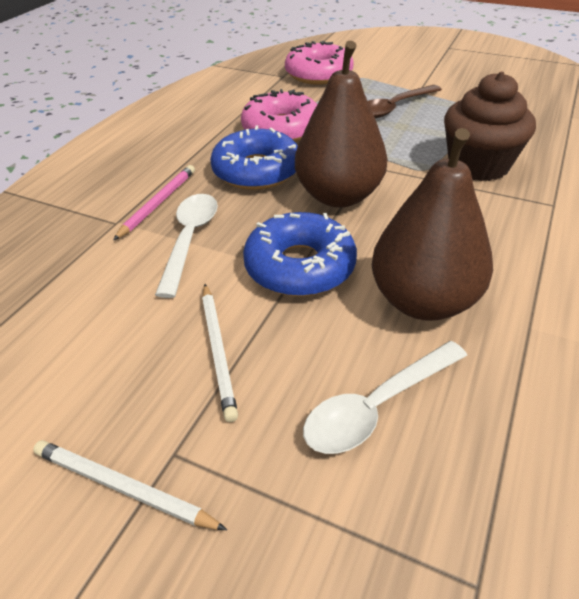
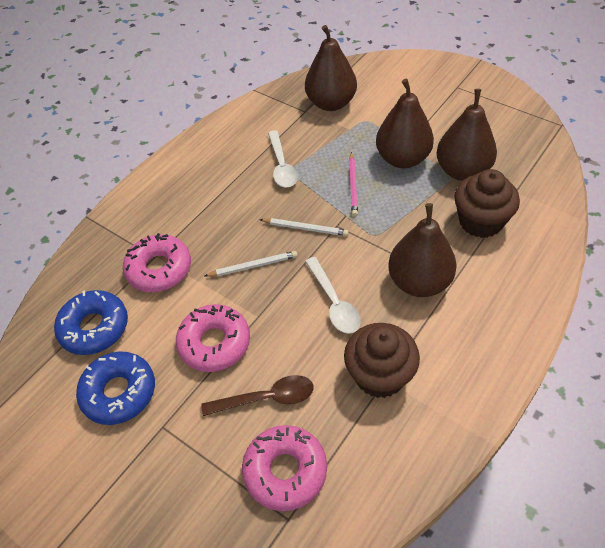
brown cupcake: [444,72,536,181] = 1 -> [344,323,420,398] [454,169,520,238] = 2
brown pear: [295,41,387,208] [372,128,493,321] = 2 -> [305,25,357,111] [376,79,434,168] [388,203,457,297] [437,89,497,181] = 4
pink donut: [241,89,317,142] [285,41,353,85] = 2 -> [123,233,191,292] [176,304,250,372] [242,425,327,511] = 3

